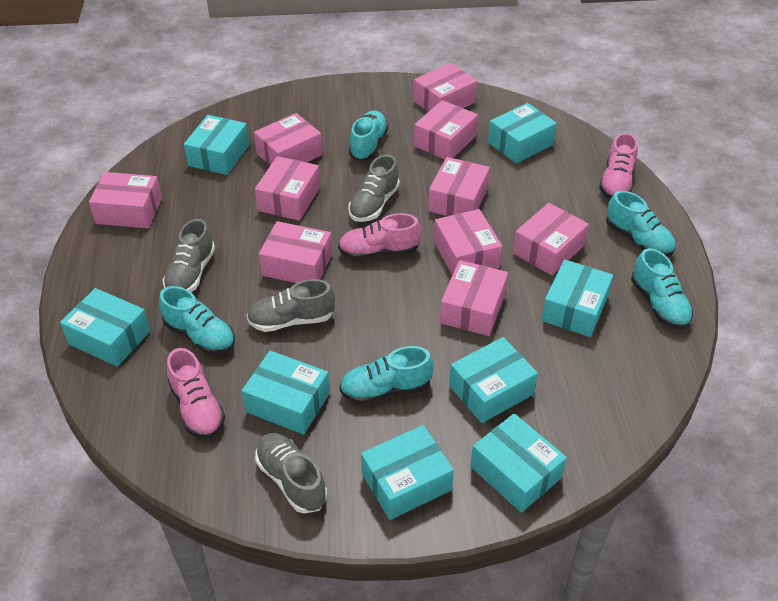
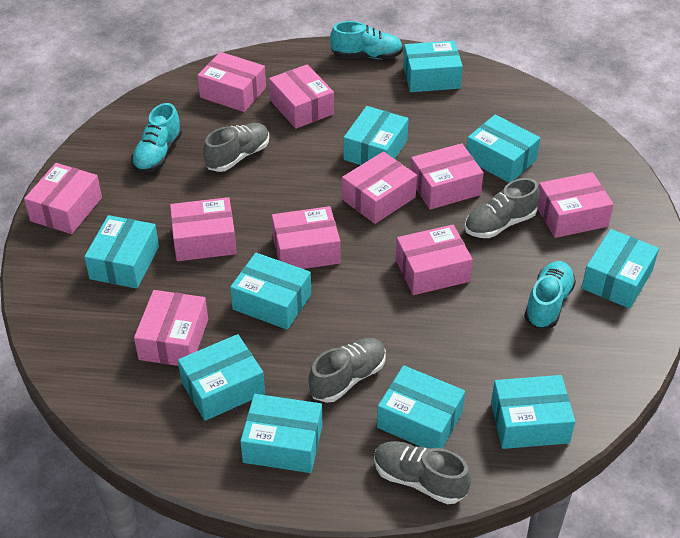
pink shoe: [167,348,225,439] [338,213,421,260] [599,133,638,199] = 3 -> none = 0
turquoise box: [60,288,151,366] [184,115,249,175] [242,351,330,435] [361,425,454,520] [449,337,538,423] [470,413,567,513] [488,103,557,163] [541,260,613,337] = 8 -> [84,215,159,289] [178,334,265,421] [230,253,311,330] [240,394,322,473] [343,106,409,165] [377,365,465,449] [403,41,463,92] [466,115,540,183] [491,375,575,449] [581,229,659,309] = 10
turquoise shoe: [159,286,235,354] [339,346,434,404] [349,111,388,161] [606,191,675,257] [631,248,693,329] = 5 -> [131,103,182,173] [330,21,403,59] [524,261,576,329] = 3

